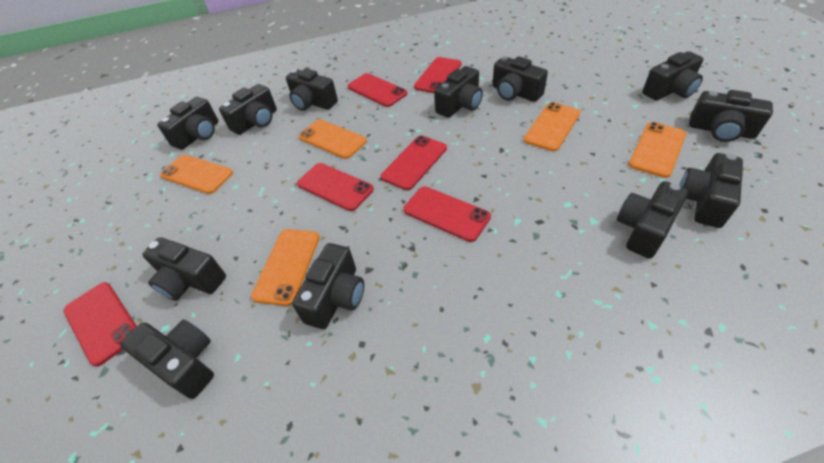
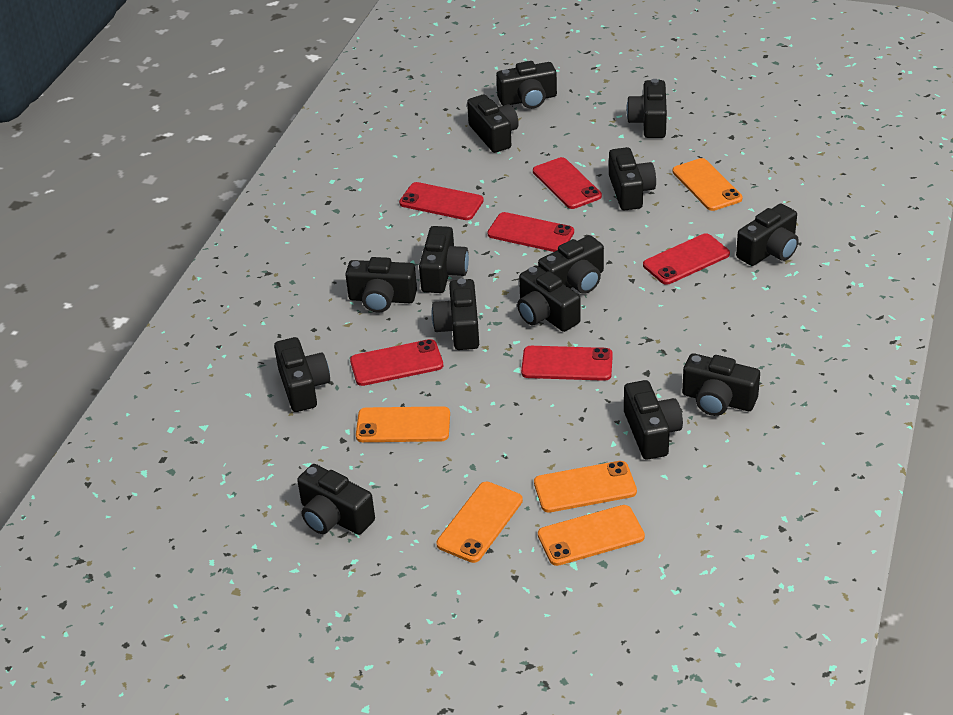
black camera: [120,320,214,399] [142,237,226,301] [157,97,218,150] [219,84,277,135] [286,68,338,111] [292,243,364,329] [434,66,483,118] [493,56,548,102] [617,181,688,259] [642,51,703,100] [679,153,743,228] [689,90,773,142] = 12 -> [274,337,330,412] [297,464,375,535] [345,257,417,313] [419,226,469,293] [431,278,479,350] [467,95,519,153] [496,61,557,109] [517,265,581,332] [538,235,604,294] [609,147,656,211] [624,380,683,460] [626,79,667,138] [682,353,760,416] [736,204,799,266] = 14

